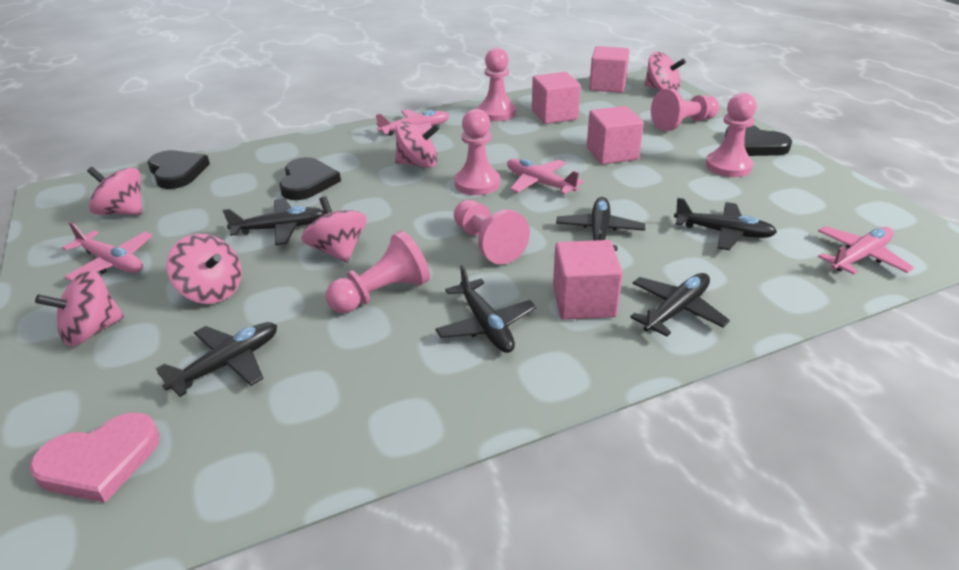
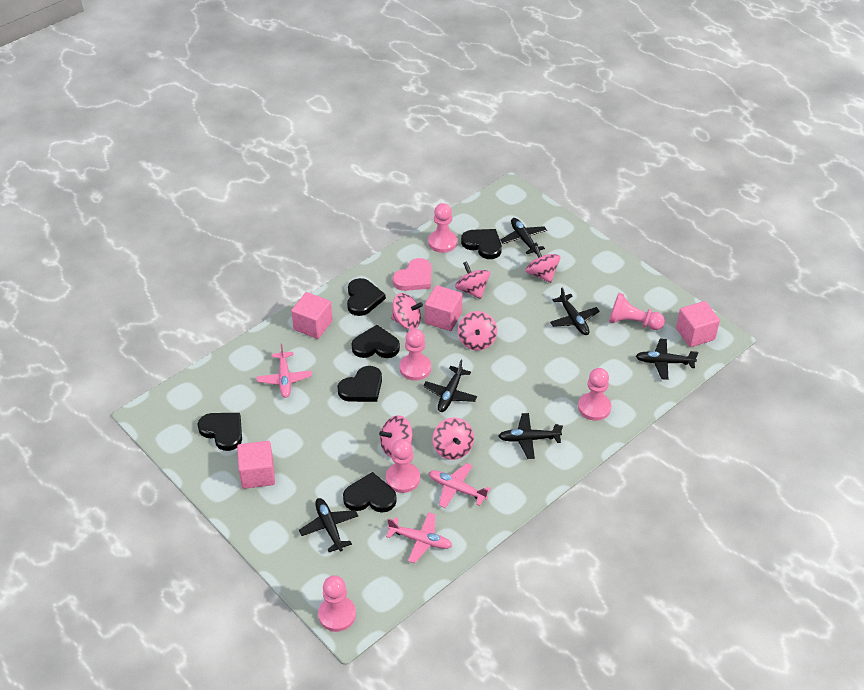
black heart: [148,150,210,189] [279,157,341,200] [725,125,792,156] = 3 -> [198,413,242,451] [337,366,382,402] [343,472,397,513] [347,278,386,316] [352,325,400,358] [461,229,502,259] = 6
pink plane: [62,222,153,281] [376,109,450,136] [507,159,584,194] [818,226,914,275] = 4 -> [257,344,312,398] [386,512,452,563] [429,463,491,508] = 3

